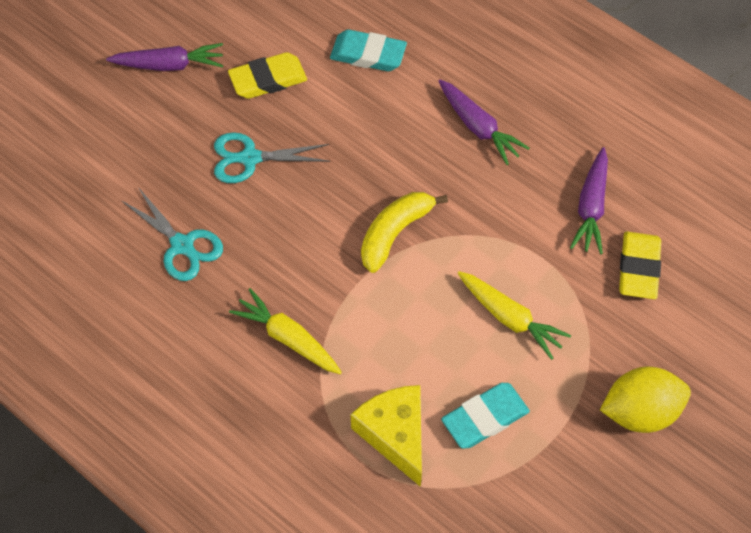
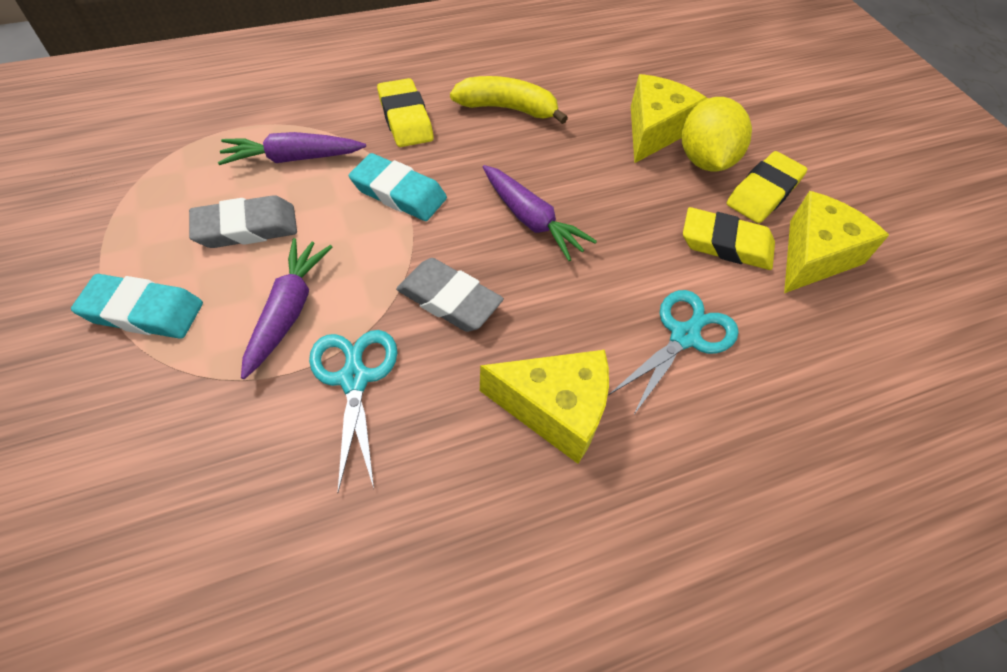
grey eraser: none = 0 -> [189,195,297,248] [396,258,504,332] = 2
yellow carrot: [229,288,342,374] [458,271,571,360] = 2 -> none = 0
yellow cheese: [351,385,422,487] = 1 -> [480,350,609,464] [631,74,708,163] [784,191,889,293] = 3
yellow eraser: [228,52,307,99] [619,232,661,299] = 2 -> [377,78,434,147] [683,207,775,270] [727,151,807,223] = 3

